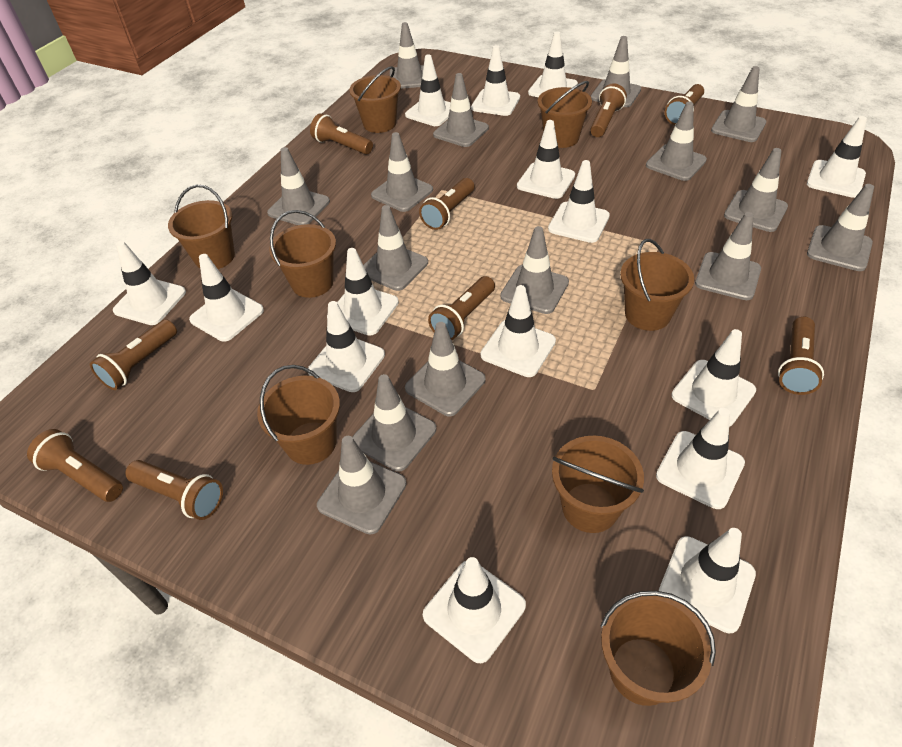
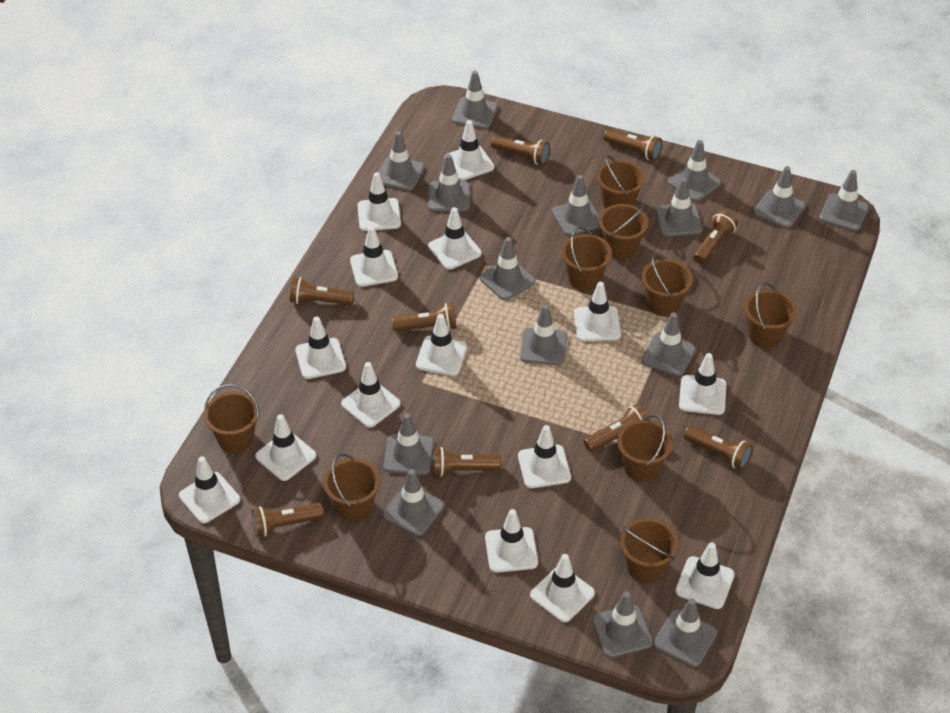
brown bucket: [168,185,235,269] [257,365,340,465] [269,210,336,298] [349,66,401,133] [537,81,592,148] [552,436,644,533] [600,591,716,706] [620,239,694,331] = 8 -> [204,384,259,453] [324,453,380,522] [561,227,612,291] [597,155,645,209] [599,204,649,260] [617,415,673,482] [620,518,679,583] [641,254,693,317] [744,282,797,348] = 9

